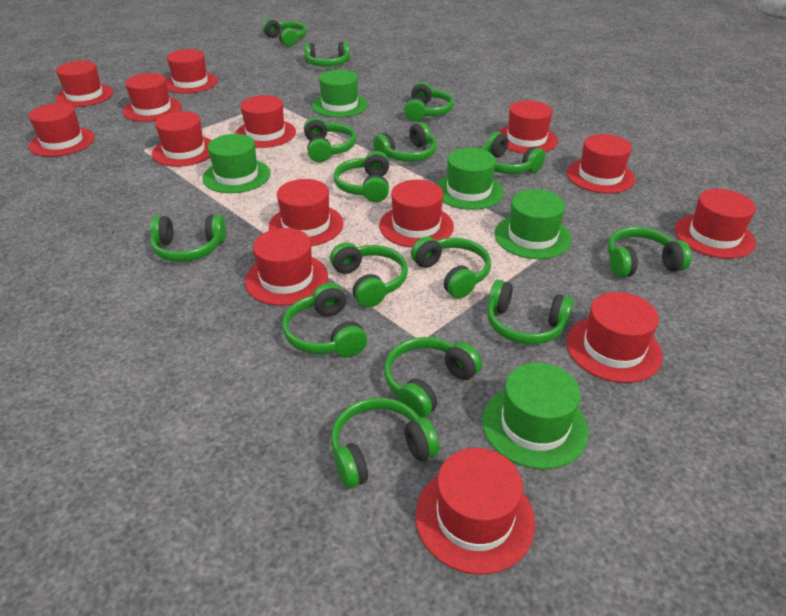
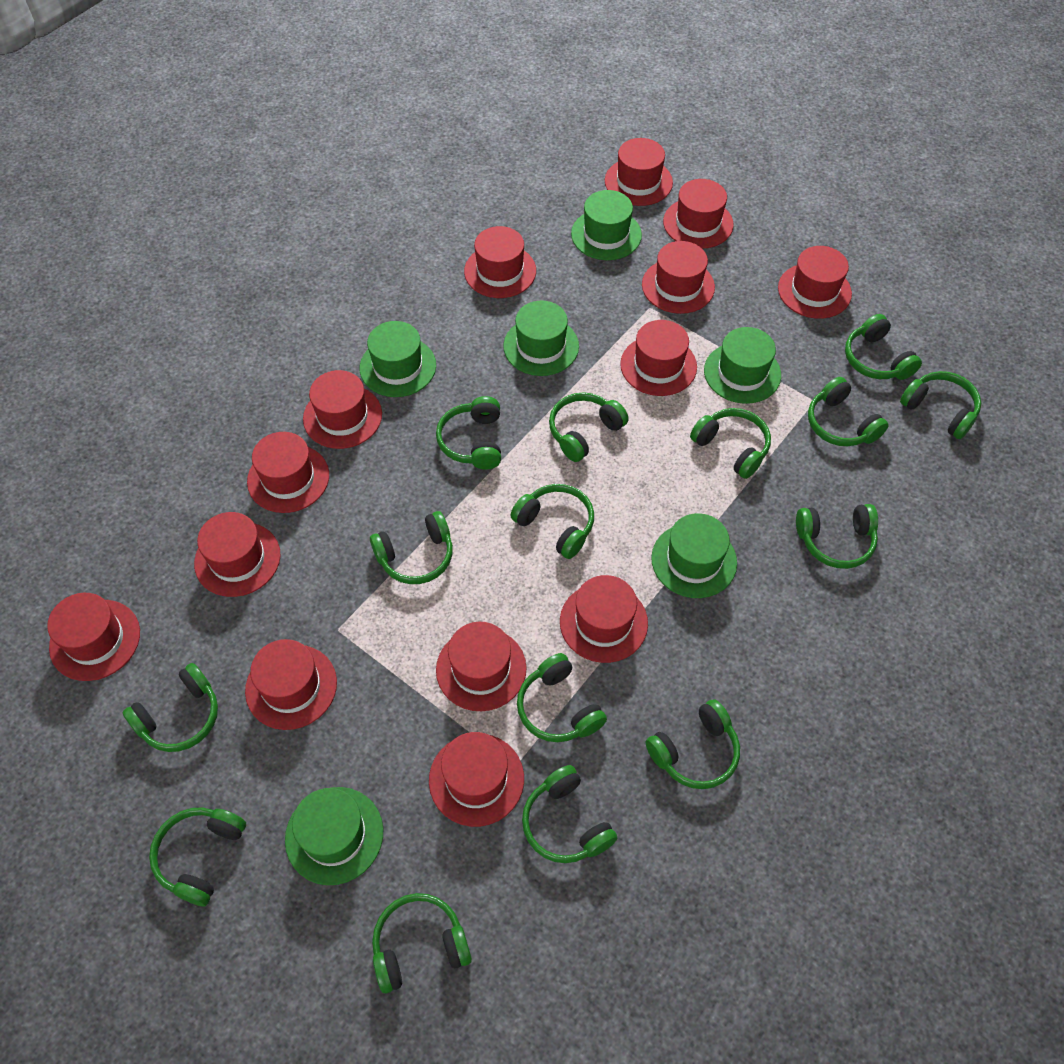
green hat: [202,134,270,193] [312,70,368,118] [436,148,504,210] [482,363,589,469] [495,189,572,259] = 5 -> [285,787,383,885] [360,321,436,397] [503,301,579,376] [571,190,642,260] [651,513,737,598] [704,327,781,404] = 6

